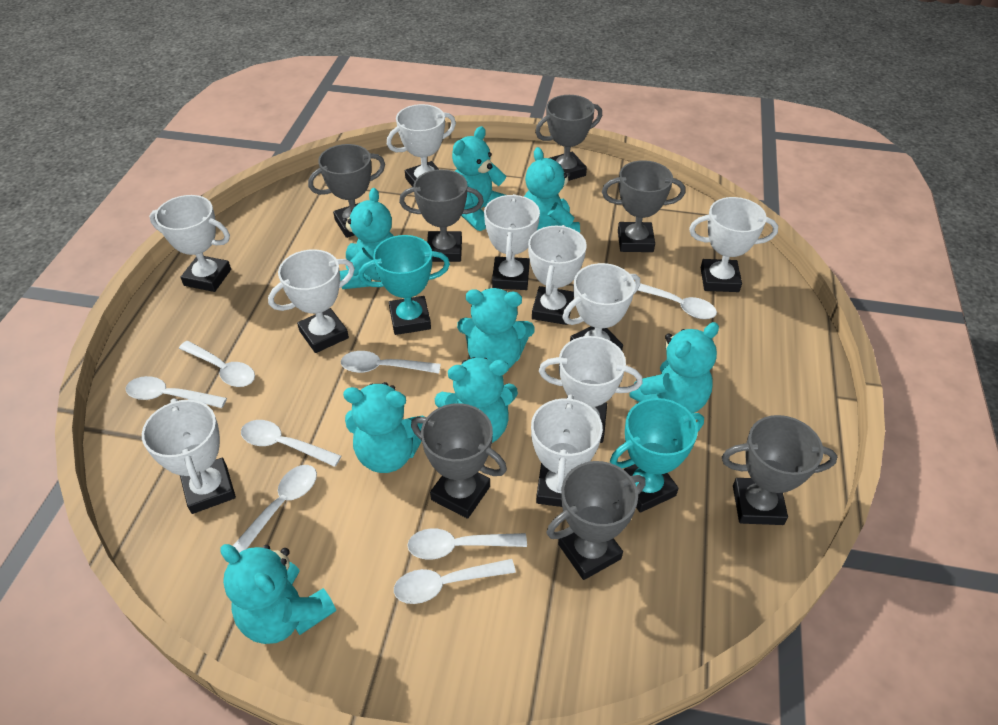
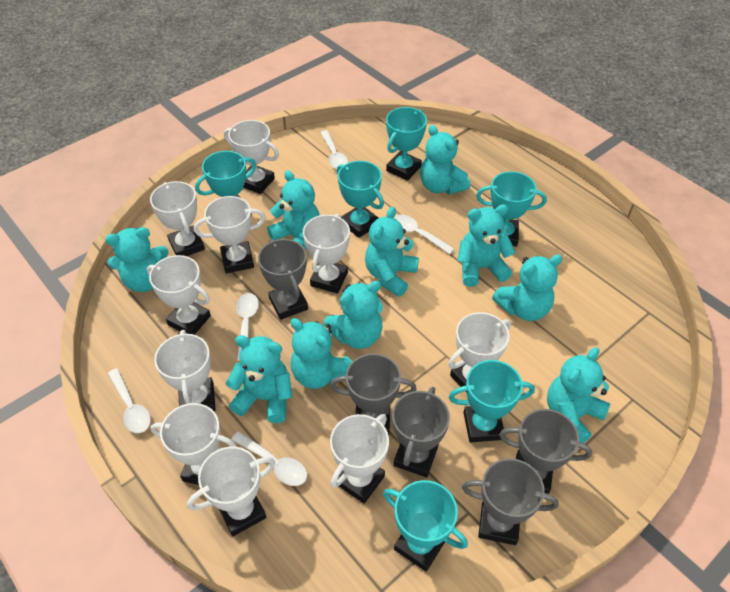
grey trophy: [308,144,385,238] [399,169,484,262] [411,403,507,519] [535,95,602,181] [546,461,646,580] [602,160,685,252] [722,415,837,525] = 7 -> [258,239,308,320] [330,353,416,435] [392,387,450,478] [462,458,559,545] [499,409,592,494] = 5
turquoise teddy bear: [220,544,336,644] [340,188,393,289] [343,382,425,473] [435,357,518,443] [452,126,507,231] [457,288,535,368] [524,147,580,233] [629,322,719,413] = 8 -> [105,227,169,292] [226,335,292,423] [267,170,320,249] [291,318,352,389] [323,281,383,349] [365,207,419,297] [420,125,470,194] [457,205,515,287] [492,254,562,321] [547,347,610,443] = 10
turquoise trophy: [358,235,450,335] [610,398,704,513] = 2 -> [195,151,256,217] [337,161,384,238] [383,480,468,571] [386,107,427,181] [449,360,535,443] [476,171,547,247] = 6
white spoon: [125,376,227,408] [179,341,255,387] [233,465,317,553] [241,420,341,467] [341,351,441,374] [394,559,516,604] [407,528,527,560] [634,281,717,319] = 8 -> [107,368,151,433] [231,431,307,486] [236,293,259,361] [320,130,348,169] [394,214,454,255] = 5

